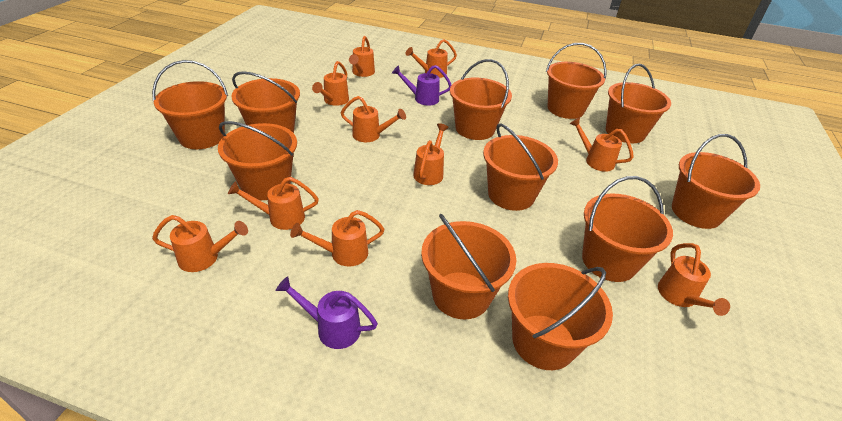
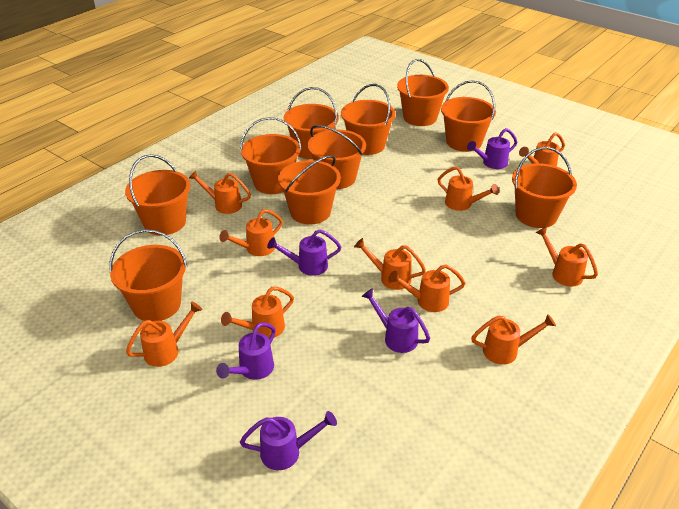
orange bucket: [152,60,228,149] [218,121,297,200] [231,71,300,133] [421,214,516,320] [450,59,512,140] [483,124,558,211] [508,263,613,370] [546,43,607,119] [582,176,673,282] [606,64,671,143] [672,134,760,229] = 11 -> [109,229,187,321] [125,154,190,235] [240,117,301,194] [278,155,341,225] [284,87,339,160] [308,125,366,189] [341,84,396,155] [397,59,449,126] [441,80,496,152] [512,147,577,228] = 10
purple watering can: [275,276,378,349] [392,65,451,106] = 2 -> [216,322,276,380] [240,411,337,470] [267,230,341,276] [362,288,430,353] [467,128,517,169] = 5

